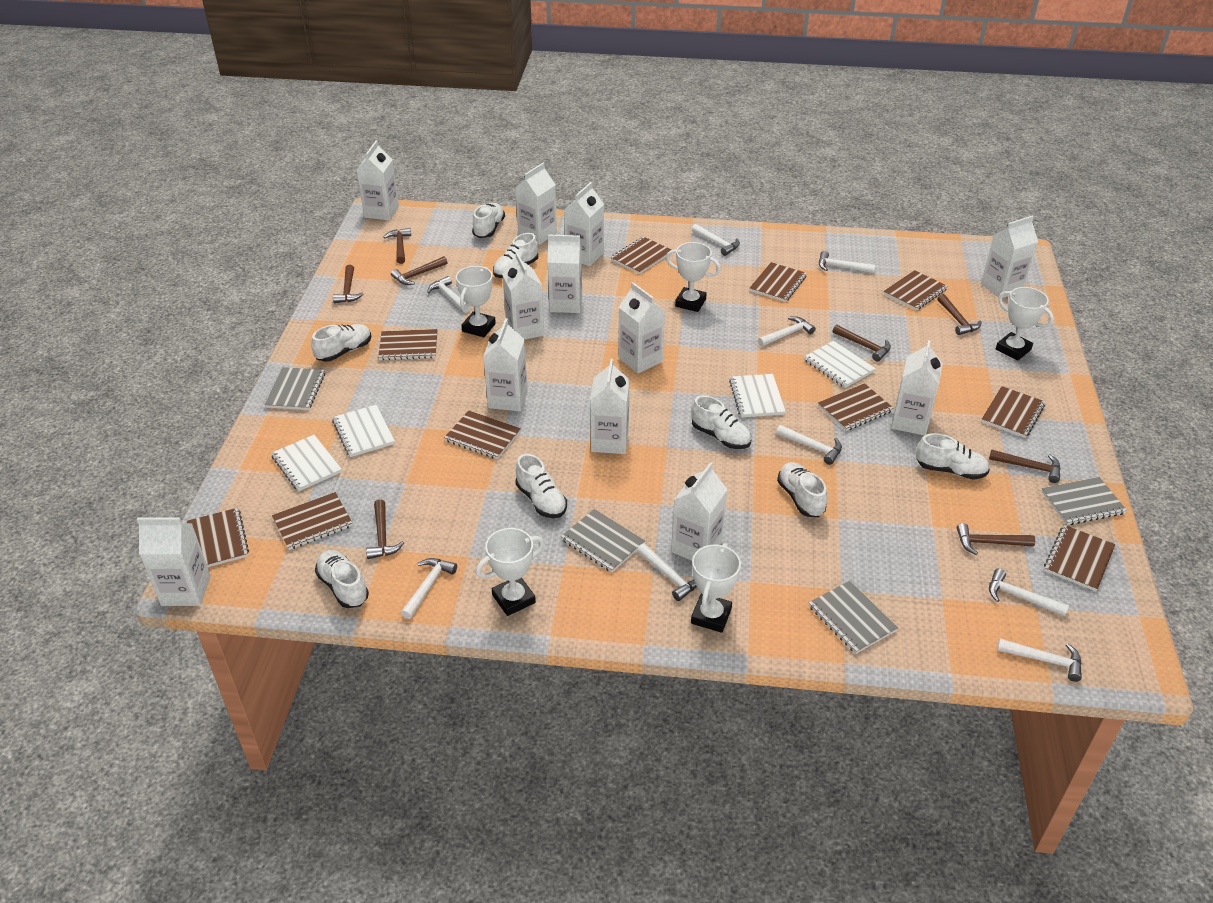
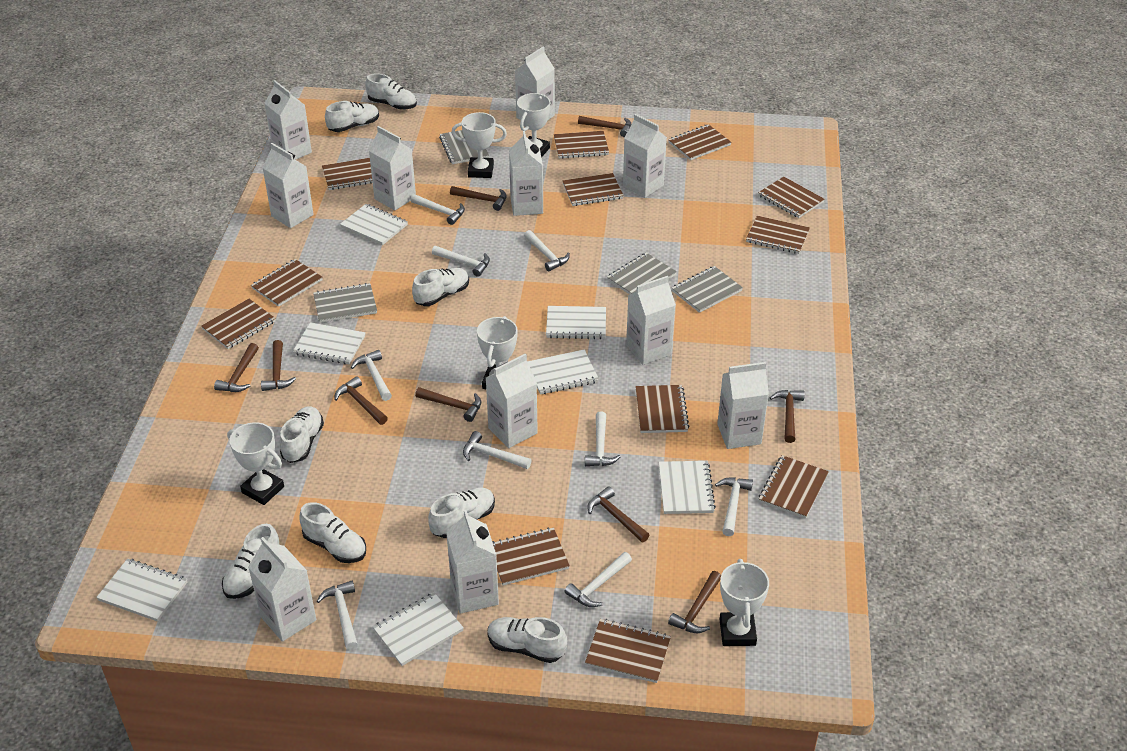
brown hammer: [333,265,363,303] [366,499,404,559] [384,228,411,264] [391,256,448,285] [833,325,891,361] [937,294,982,335] [957,523,1035,555] [989,449,1061,483] = 8 -> [214,343,259,392] [261,340,296,391] [334,376,388,425] [415,387,481,422] [450,186,507,211] [578,116,631,137] [587,486,649,542] [668,571,721,633] [770,390,805,443] = 9
brown notebook: [187,508,249,567] [272,492,353,550] [378,329,437,360] [444,410,521,459] [611,236,672,274] [750,262,807,302] [818,383,894,431] [884,270,948,311] [981,386,1045,438] [1044,525,1116,591] = 10 -> [201,299,276,349] [251,259,323,307] [322,158,373,190] [493,527,570,585] [554,131,609,159] [562,173,624,206] [585,619,671,683] [635,385,690,433] [668,124,731,160] [746,216,810,254] [758,177,825,218] [759,455,829,519] = 12
white carton: [137,517,211,606] [357,140,399,221] [483,318,528,411] [502,252,544,340] [515,163,557,245] [547,235,582,313] [564,182,604,266] [590,359,630,454] [618,282,665,373] [671,462,728,561] [891,340,943,436] [981,216,1038,298] = 12 -> [248,537,316,642] [262,143,314,228] [265,80,312,160] [369,126,416,210] [446,510,499,613] [486,354,538,448] [509,131,543,216] [515,47,555,121] [623,114,667,198] [626,276,676,365] [717,362,769,449] = 11
white notebook: [271,435,342,491] [332,405,395,457] [729,374,786,418] [804,341,876,388] = 4 -> [96,558,187,622] [293,322,365,364] [340,204,408,245] [373,592,464,666] [527,349,599,395] [546,306,606,339] [659,461,716,514] = 7

